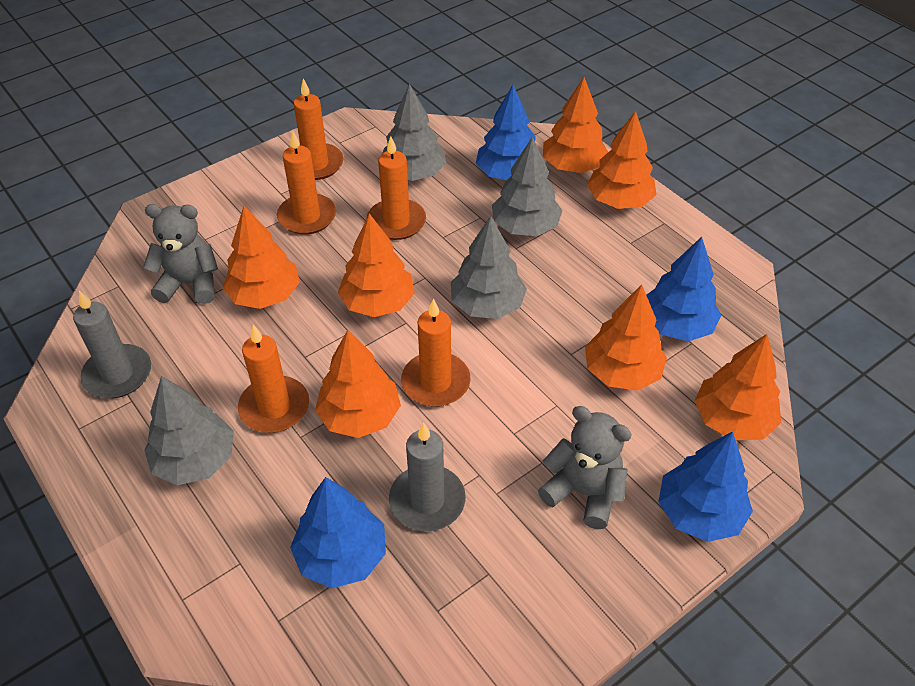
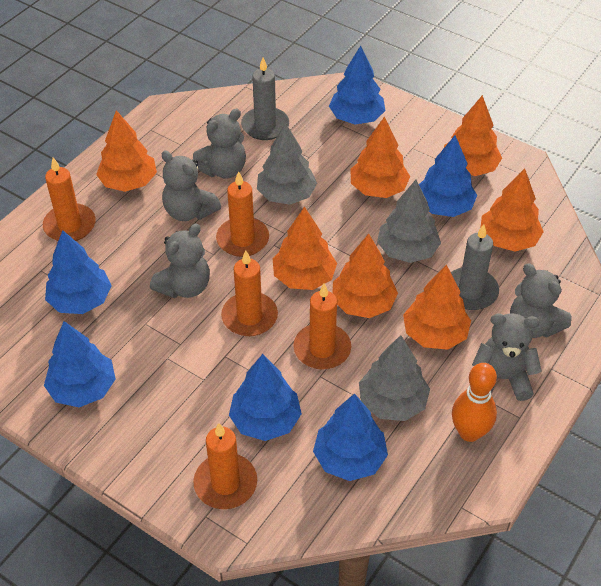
blue tree: [290,477,386,588] [476,85,536,180] [646,237,722,341] [658,431,753,542] = 4 -> [44,321,116,407] [45,230,112,314] [229,354,302,441] [313,393,388,481] [329,46,385,125] [419,135,477,217] = 6
grey teddy bear: [143,204,218,304] [538,406,632,529] = 2 -> [150,223,210,298] [161,151,221,221] [192,109,246,179] [472,313,542,401] [510,263,572,338] = 5
grey tree: [144,376,234,485] [383,84,446,181] [451,216,527,319] [492,137,563,236] = 4 -> [257,123,317,205] [359,335,430,421] [377,180,441,263] = 3
orange bowling pin: none = 0 -> [452,363,497,442] = 1

